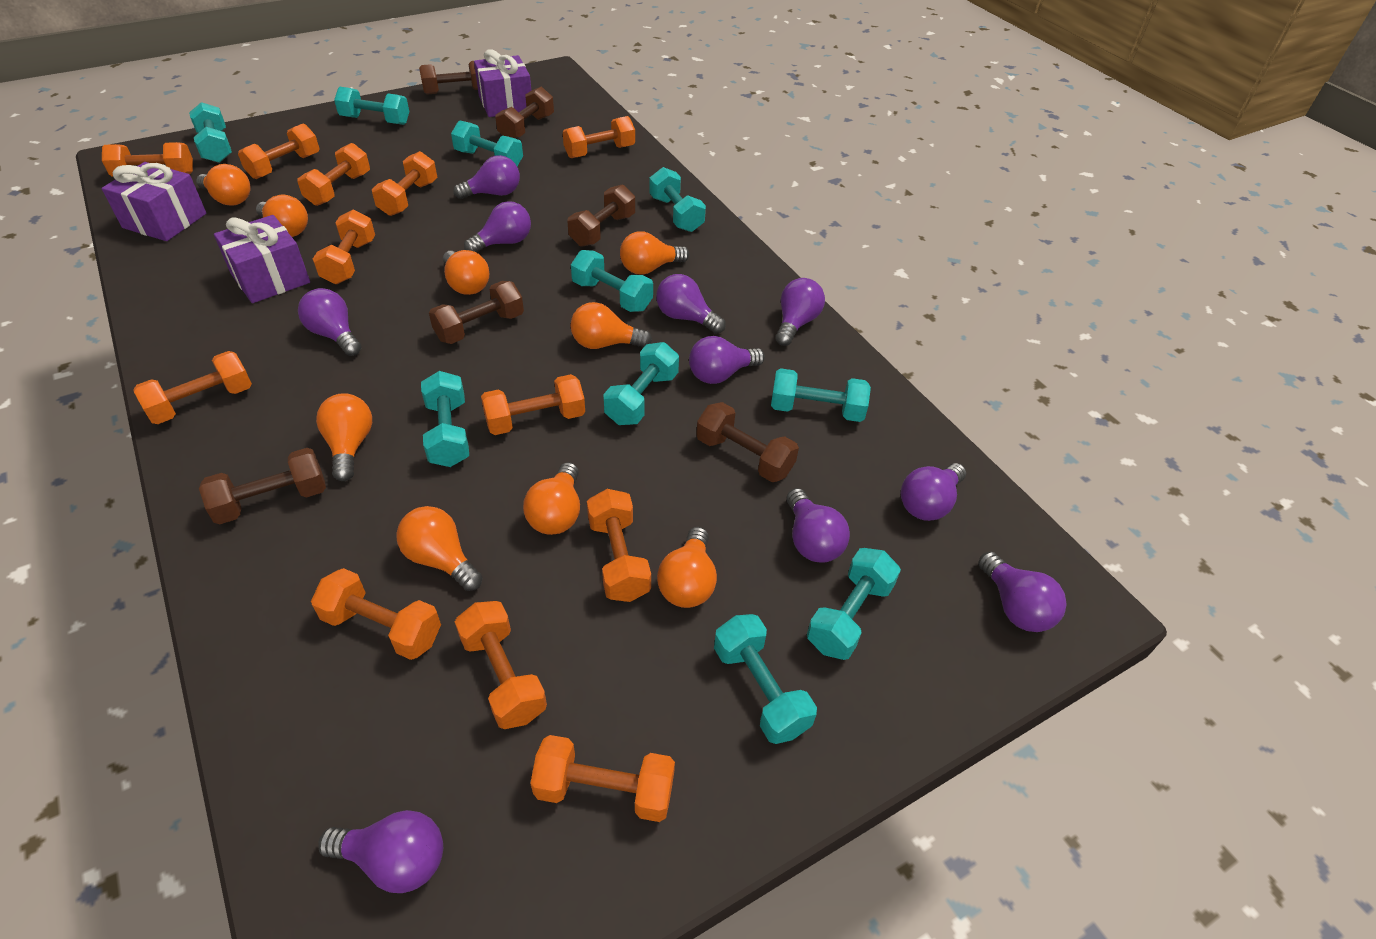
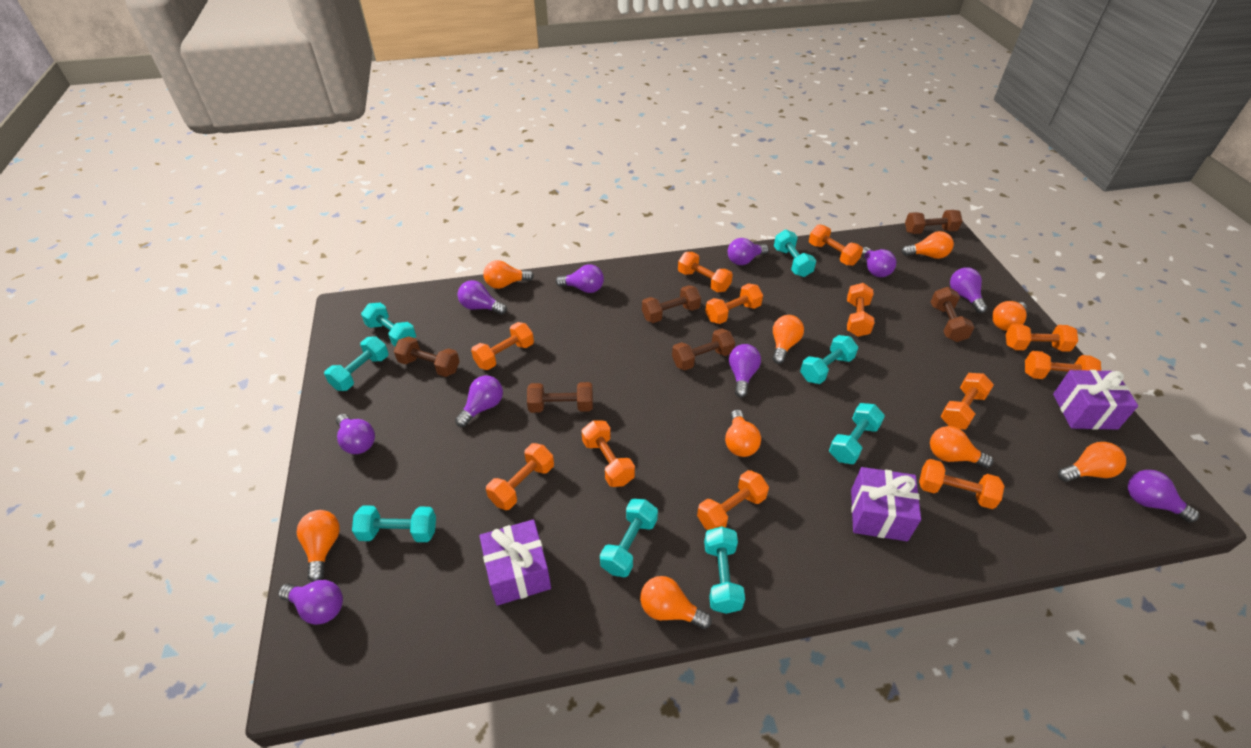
turquoise dumbbell: [189,102,232,163] [334,87,409,125] [421,371,469,467] [451,121,523,166] [571,250,653,312] [603,342,679,425] [649,167,706,232] [714,614,817,744] [771,368,871,422] [807,548,901,660] = 10 -> [324,336,388,391] [352,505,436,542] [361,303,416,347] [600,499,658,577] [704,526,745,614] [774,230,816,277] [800,335,858,384] [829,403,885,464] = 8

